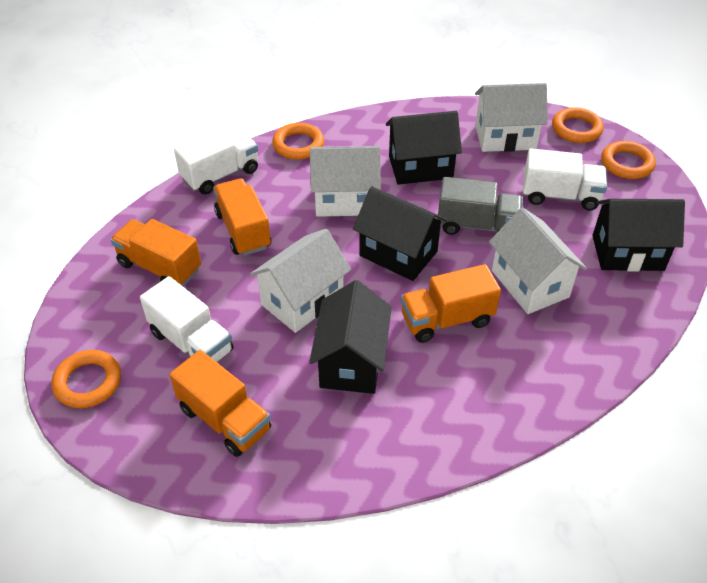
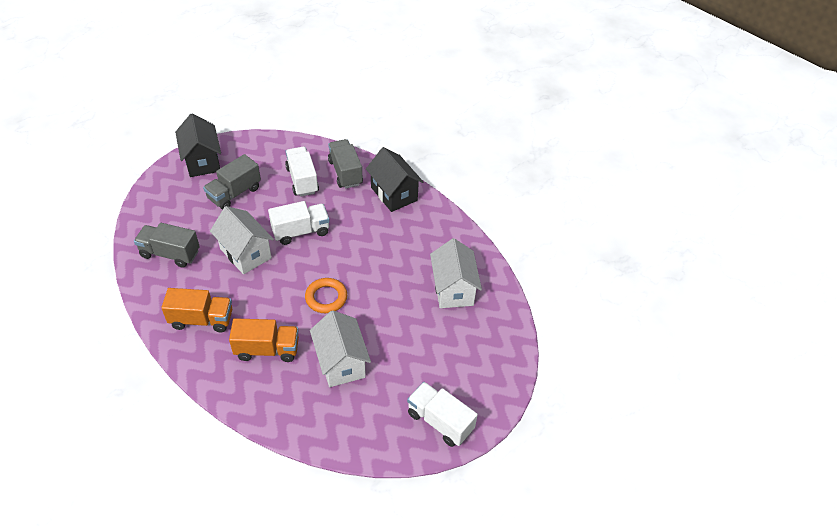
black house: [309,280,392,394] [353,187,448,281] [386,111,462,185] [592,199,685,272] = 4 -> [175,113,221,177] [366,147,423,212] = 2
grey truck: [438,177,523,235] = 1 -> [134,223,200,268] [203,154,261,210] [328,139,363,189] = 3
orange ring: [51,350,121,408] [272,123,324,160] [552,107,604,143] [601,141,656,179] = 4 -> [305,278,347,313] = 1
orange truck: [110,219,201,286] [170,350,271,457] [213,178,271,256] [401,264,501,343] = 4 -> [161,288,232,333] [229,318,299,362] = 2
white house: [250,229,351,333] [310,146,381,217] [475,83,548,152] [489,207,587,314] = 4 -> [210,206,274,274] [310,310,371,387] [430,238,482,308] = 3

